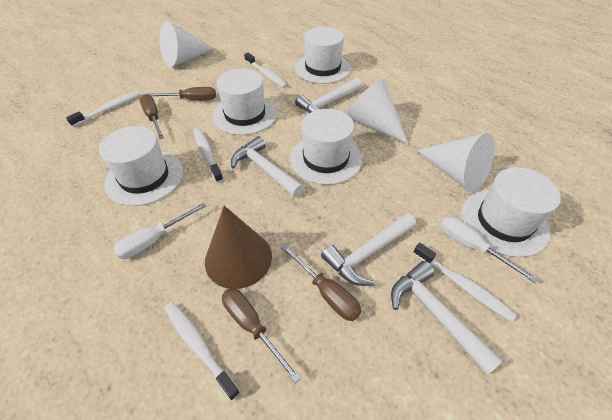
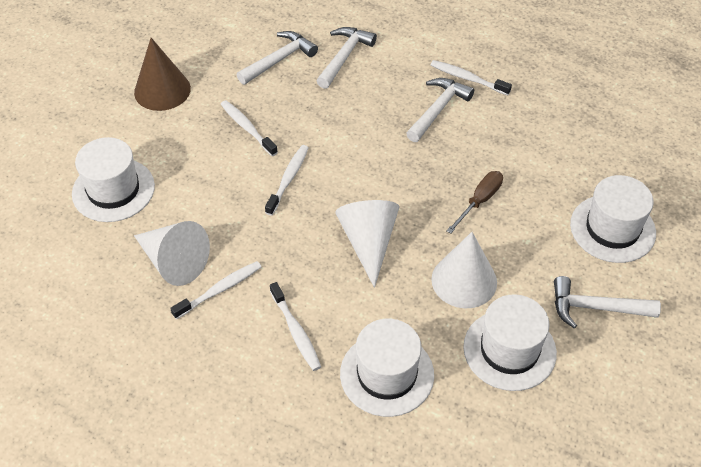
brown screwdriver: [139,94,164,139] [146,87,216,100] [222,288,301,383] [281,244,361,321] = 4 -> [446,171,503,234] = 1
white hat: [99,126,183,206] [213,69,277,135] [290,109,362,185] [295,27,351,84] [461,167,561,257] = 5 -> [72,137,155,222] [340,319,434,417] [463,294,557,391] [570,175,656,263] = 4
white screwdriver: [113,203,206,259] [440,216,538,283] = 2 -> none = 0

